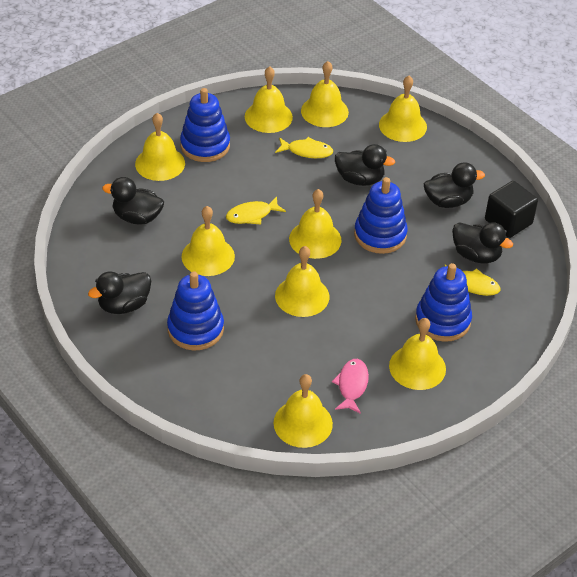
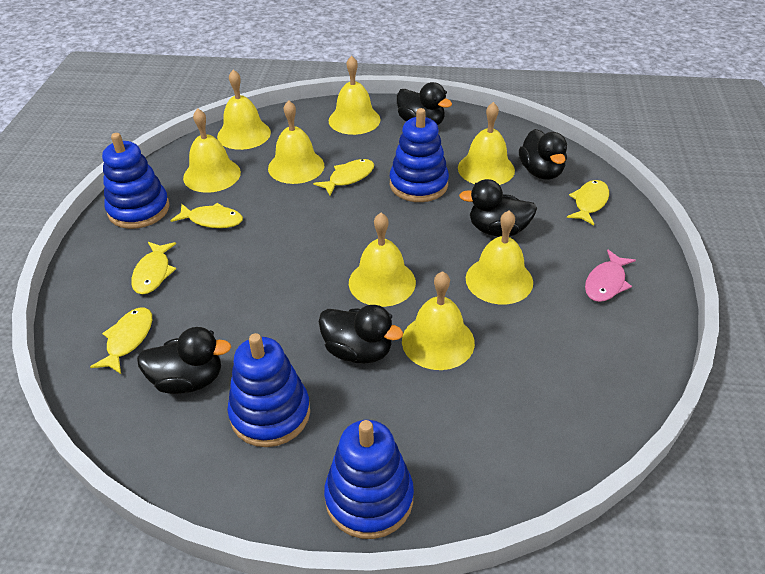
black cube: [485,181,538,238] = 1 -> none = 0
yellow bell: [135,113,185,181] [182,206,235,276] [245,66,293,133] [273,374,333,448] [275,246,329,317] [289,189,342,259] [301,61,349,127] [379,76,427,142] [389,318,446,390] = 9 -> [183,108,241,193] [217,70,271,150] [268,100,324,184] [329,56,381,135] [349,213,416,307] [402,271,475,370] [458,102,515,185] [466,210,533,304] = 8
yellow fish: [226,196,286,224] [275,137,333,158] [445,264,500,296] = 3 -> [90,307,152,374] [131,242,176,294] [171,203,243,228] [313,159,374,195] [567,180,609,225] = 5

